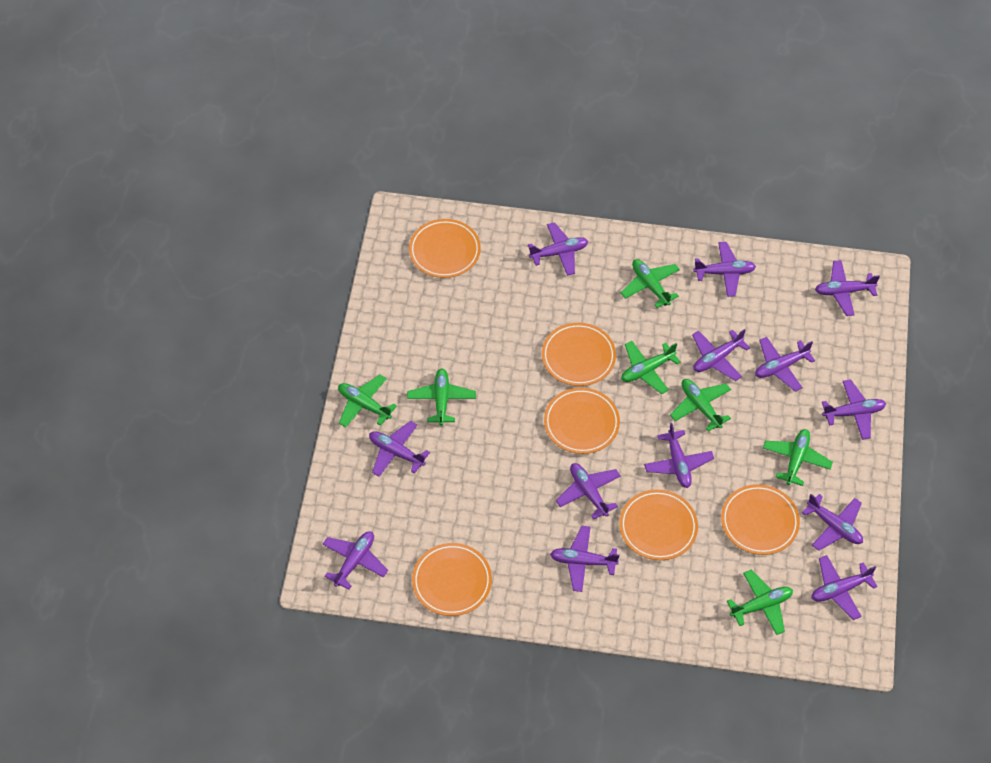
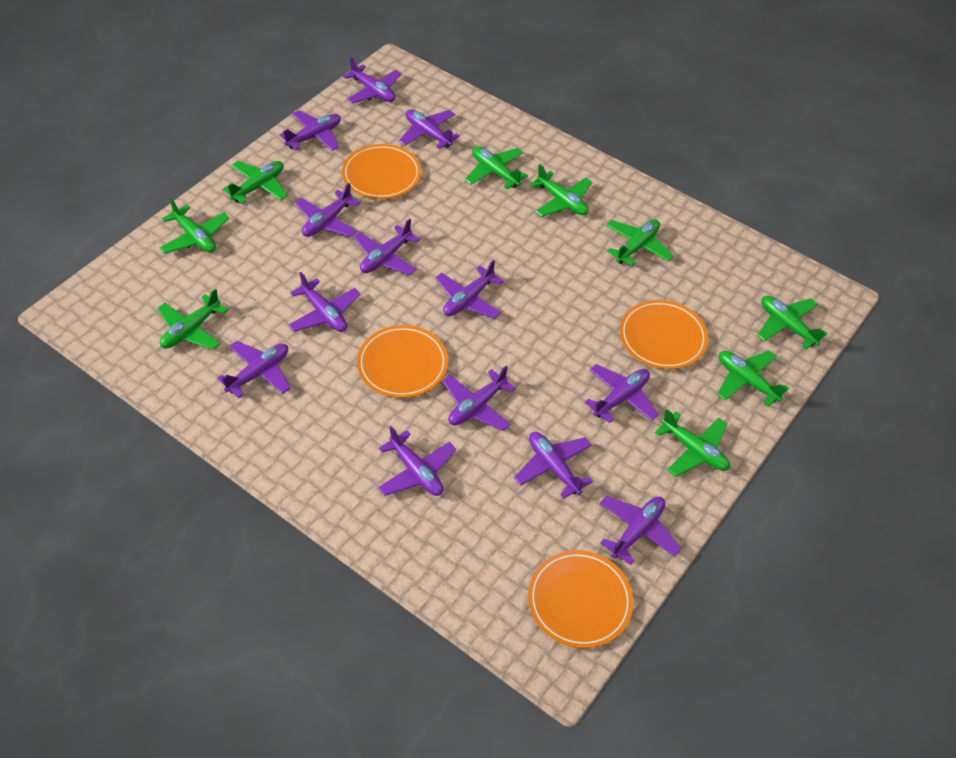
green plane: [338,375,397,428] [407,369,476,426] [621,259,680,308] [621,341,681,394] [670,379,731,432] [727,570,793,635] [763,429,833,486] = 7 -> [157,289,228,350] [159,198,229,254] [223,161,287,204] [465,147,528,189] [530,164,592,217] [606,219,674,266] [655,409,730,477] [717,350,789,407] [757,296,827,349] = 9
orange plate: [409,219,481,278] [412,543,492,616] [542,323,616,386] [544,388,620,454] [619,490,698,560] [721,484,800,555] = 6 -> [342,144,421,199] [357,325,448,398] [528,550,633,648] [620,300,708,369] = 4

